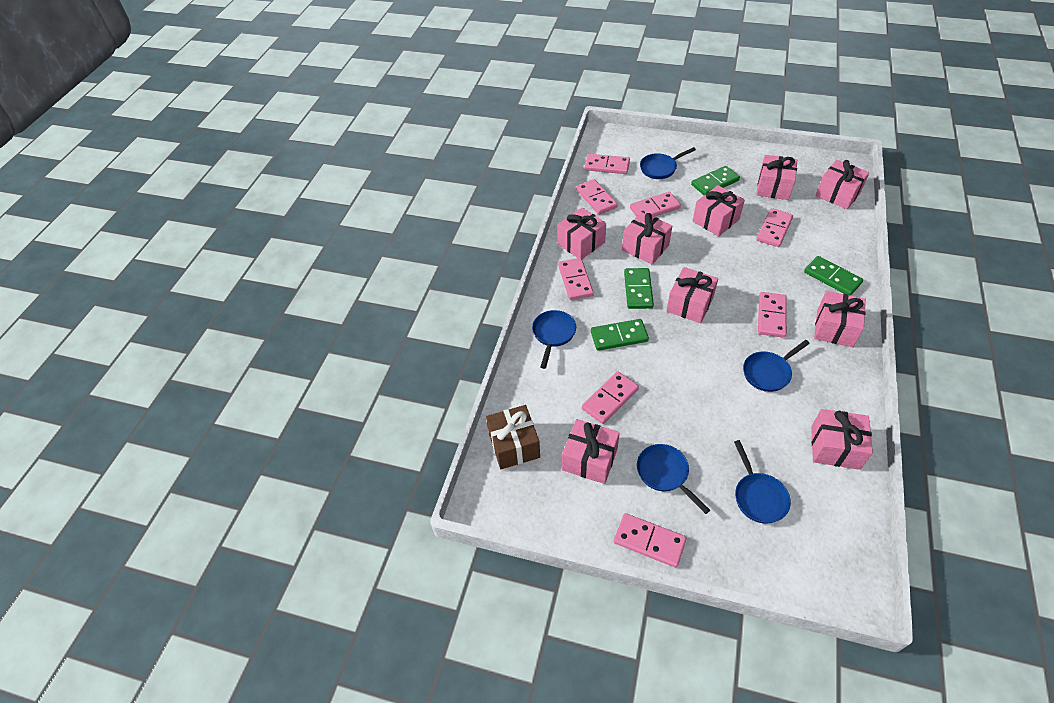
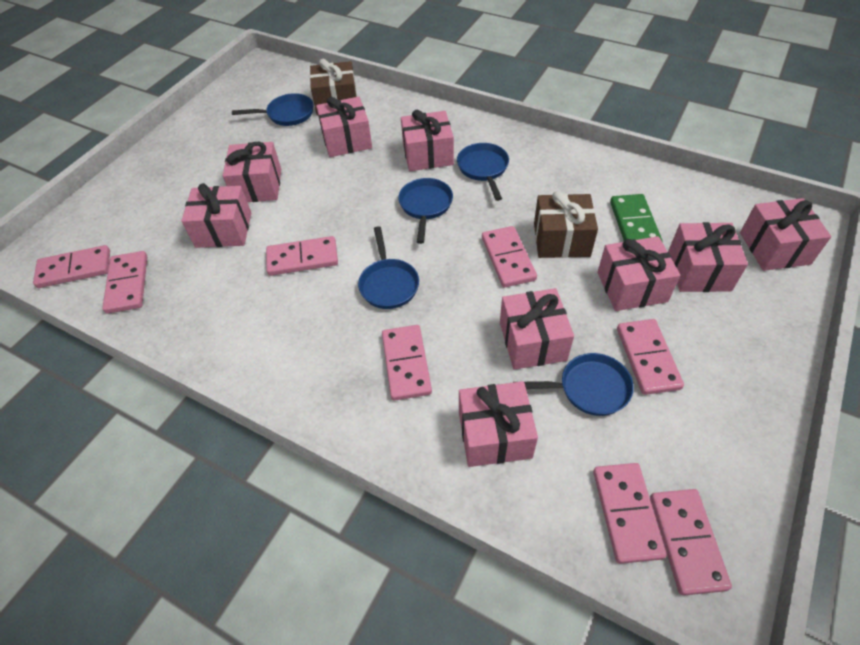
brown gift: [486,405,540,469] = 1 -> [310,59,357,116] [534,191,598,258] = 2
green domino: [591,319,649,351] [624,268,654,309] [691,166,740,195] [804,256,863,296] = 4 -> [610,194,663,242] = 1

